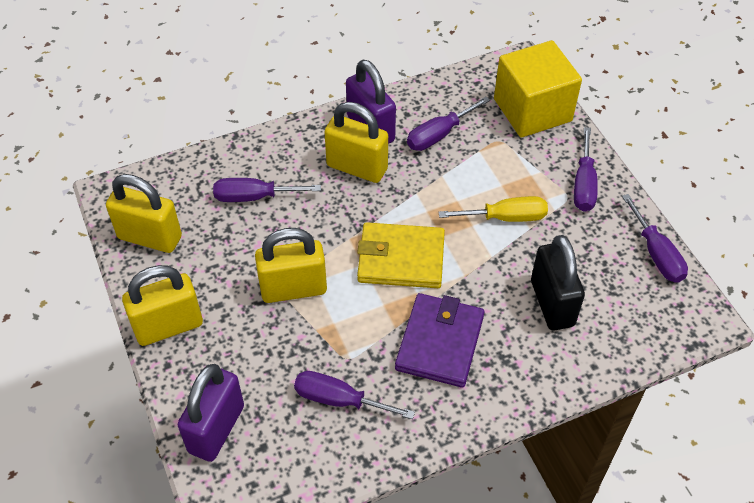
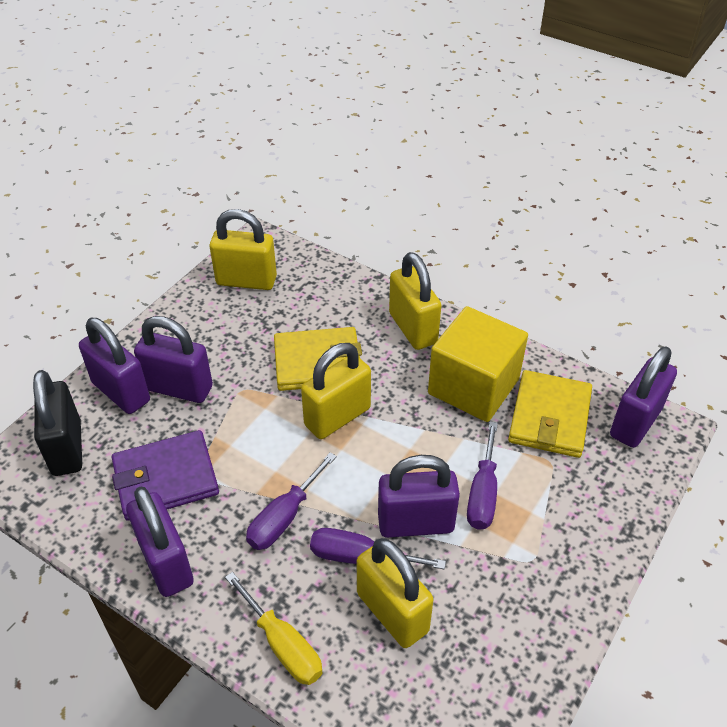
purple padlock: [178,364,244,462] [346,60,396,144] = 2 -> [79,318,150,414] [126,486,194,597] [134,316,213,403] [378,455,460,538] [610,346,677,448] = 5
purple screwdriver: [213,178,321,202] [294,371,415,419] [407,96,490,151] [574,127,598,212] [622,194,688,283] = 5 -> [246,452,337,550] [310,528,446,569] [467,421,498,530] = 3
yellow wallet: [357,222,445,288] = 1 -> [274,327,362,391] [508,370,592,458] = 2

